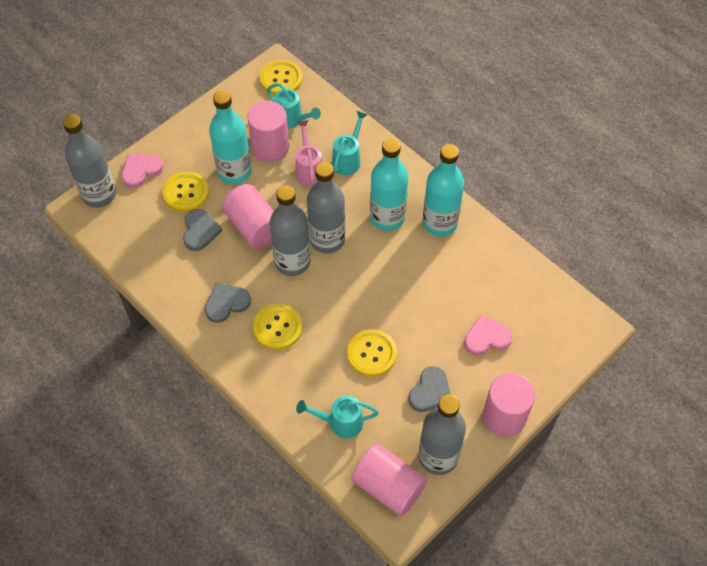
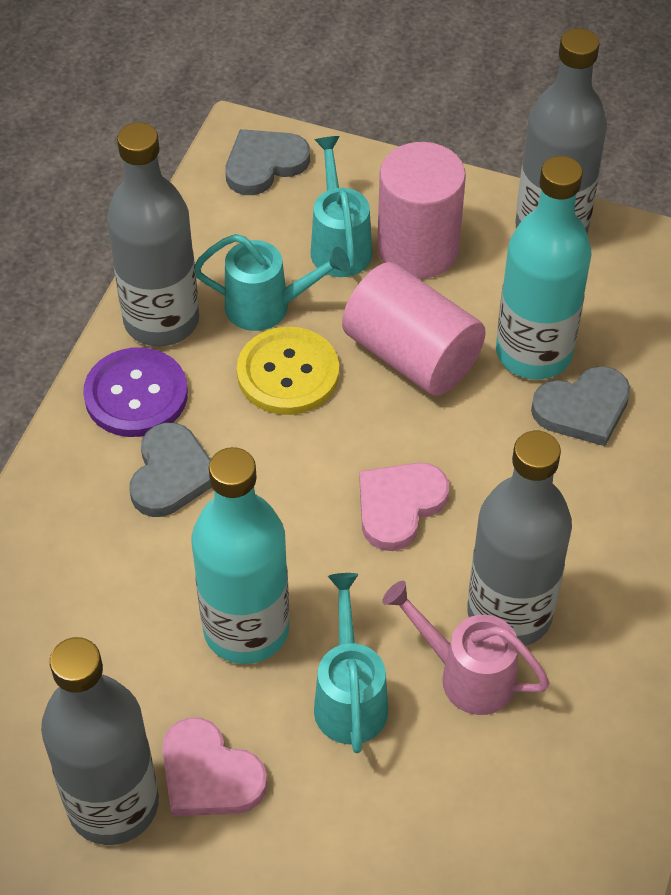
pink cylinder: [222,184,274,249] [247,101,289,162] [351,443,427,516] [483,373,535,437] = 4 -> [342,262,486,396] [377,142,466,279] = 2
purple button: none = 0 -> [83,347,188,437] = 1
turquoise bottle: [209,90,252,184] [370,138,408,231] [423,144,464,236] = 3 -> [192,447,289,664] [496,156,591,380] = 2
yellow button: [163,172,209,212] [253,304,302,350] [260,60,303,95] [347,329,397,377] = 4 -> [237,327,339,415] = 1

